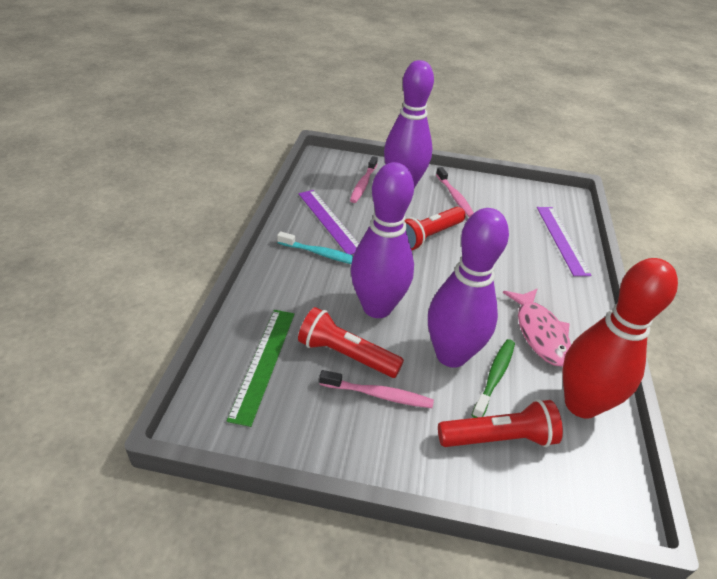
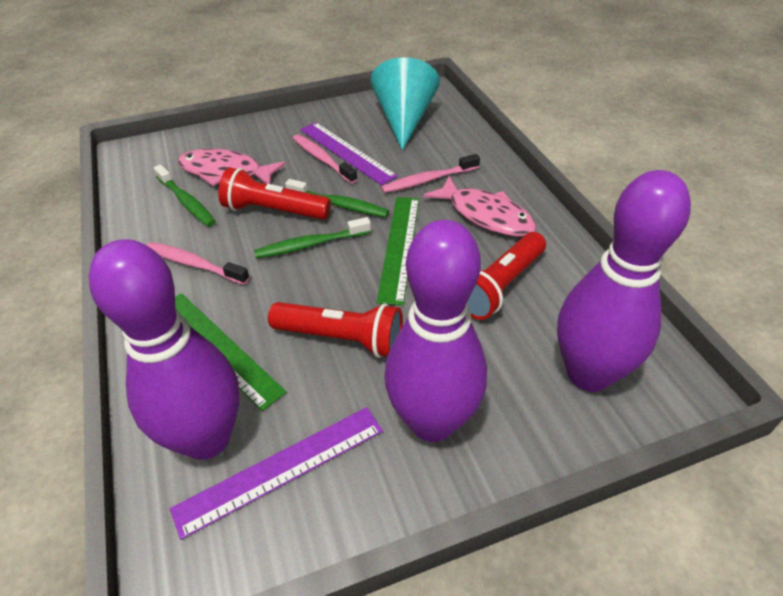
green ruler: [227,310,295,427] = 1 -> [175,293,287,411] [376,197,419,306] = 2
green toothbrush: [472,339,515,418] = 1 -> [154,165,216,227] [254,217,371,259] [285,179,389,217] = 3
pink fish: [503,289,571,367] = 1 -> [178,149,286,186] [423,176,537,237] = 2
red bowling pin: [563,258,678,419] = 1 -> none = 0
turquoise cone: none = 0 -> [371,57,440,151] = 1
turquoise toothbrush: [277,231,353,264] = 1 -> none = 0

